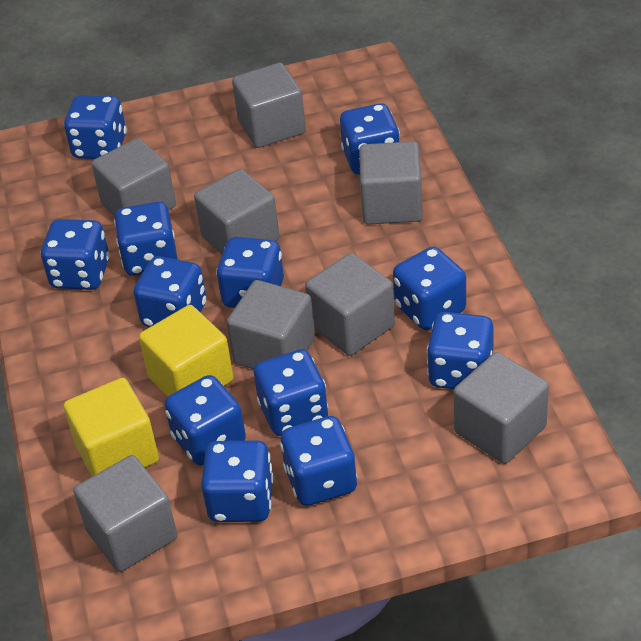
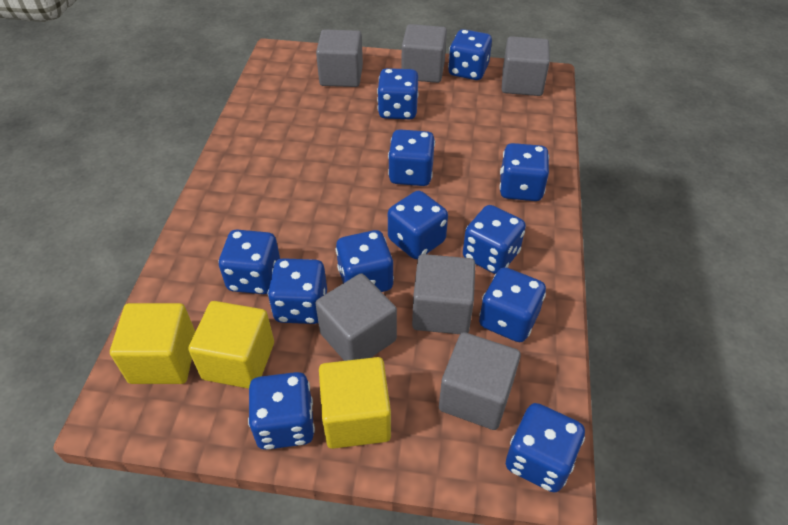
grey cube: [73,455,177,572] [92,138,176,217] [194,169,280,255] [227,280,315,369] [232,63,306,148] [305,253,395,356] [359,141,423,224] [453,352,549,464] = 8 -> [316,29,363,87] [316,273,397,361] [401,24,447,83] [412,254,475,334] [439,332,521,430] [502,36,550,96] = 6
yellow cube: [63,378,159,476] [139,305,234,396] = 2 -> [110,303,195,384] [188,301,274,389] [319,357,391,449] = 3

